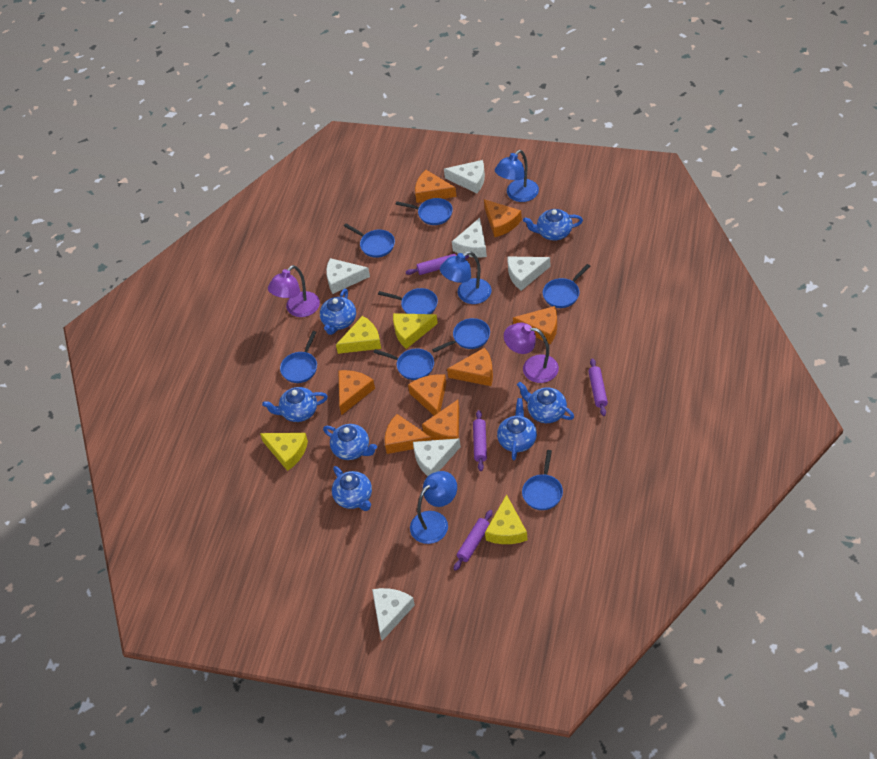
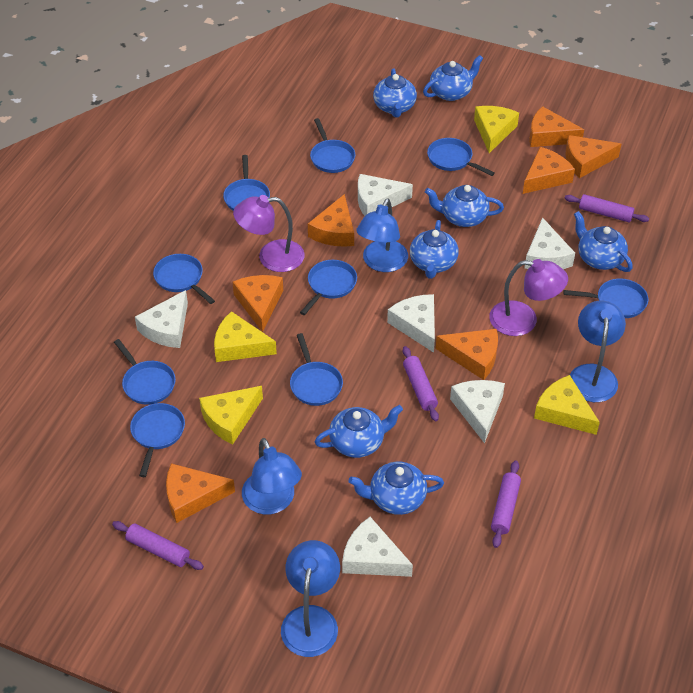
blue lamp: [410,471,457,544] [440,251,492,304] [495,150,539,202] = 3 -> [242,438,302,515] [281,540,340,657] [356,198,408,272] [570,301,626,402] = 4
blue pan: [280,331,317,383] [344,224,395,258] [373,348,434,380] [378,288,438,314] [395,198,453,225] [432,318,490,353] [522,450,563,510] [543,264,590,308] = 8 -> [114,339,176,405] [130,403,185,477] [153,254,215,304] [223,155,270,211] [290,333,343,406] [300,260,357,315] [310,118,355,173] [427,138,495,176] [563,278,648,318] = 9
orange cheese: [338,370,375,415] [385,414,432,454] [408,374,446,415] [415,170,457,203] [422,400,459,440] [447,348,493,386] [484,199,522,237] [513,306,557,344] = 8 -> [166,463,235,523] [233,275,283,332] [308,194,354,247] [436,329,498,380] [523,147,575,194] [529,106,584,147] [565,135,621,178] = 7

